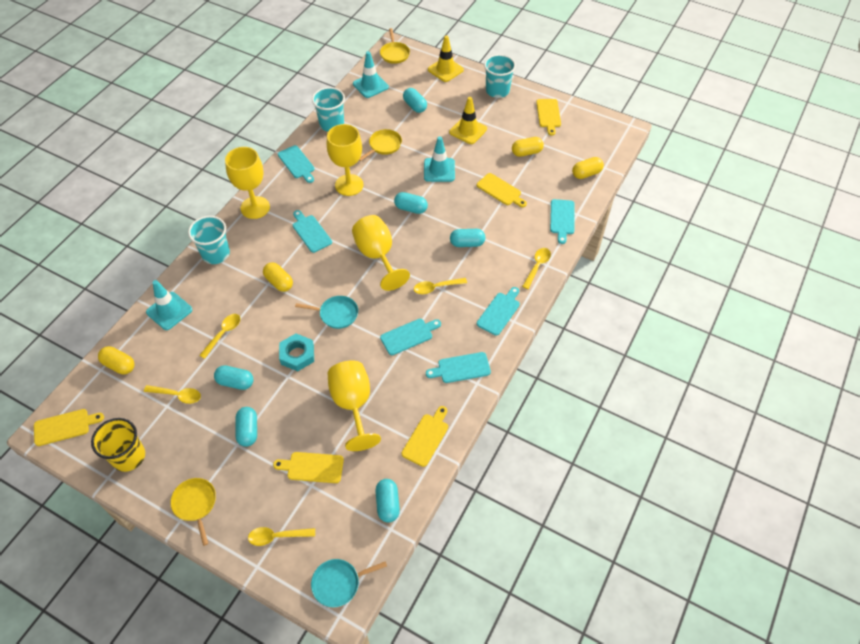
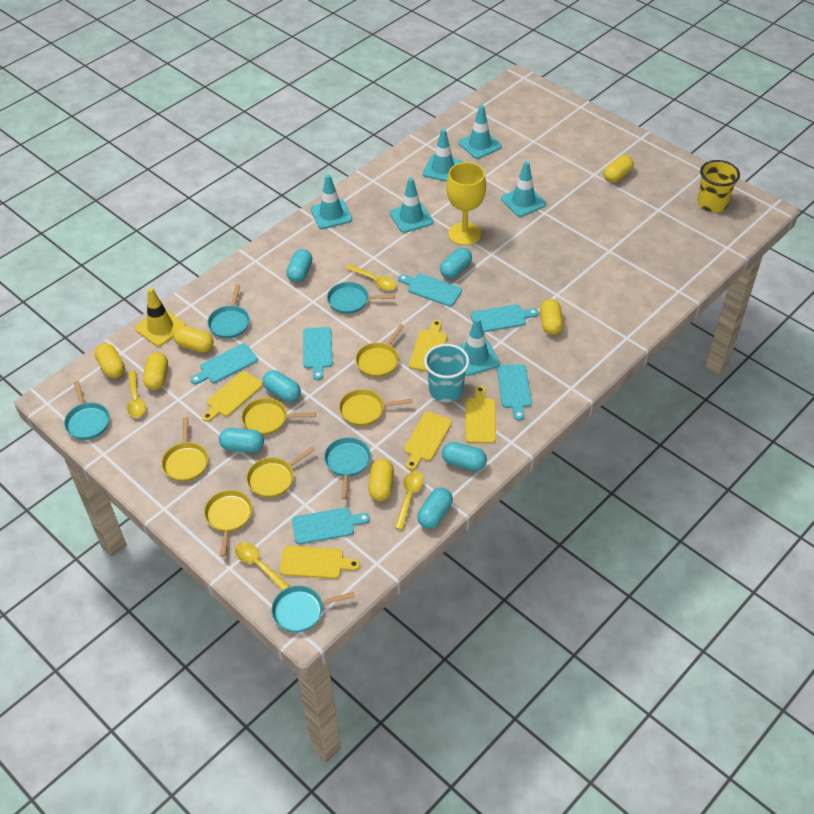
turquoise cup: [188,216,230,264] [312,87,345,131] [484,54,516,98] = 3 -> [424,344,469,402] = 1
turquoise nut: [279,333,314,371] = 1 -> none = 0
turquoise pan: [295,296,358,329] [311,559,387,607] = 2 -> [64,381,110,440] [207,284,250,338] [271,586,355,632] [324,437,371,499] [327,282,395,314] = 5
turquoise traffic cone: [146,280,192,330] [353,51,389,98] [424,136,455,182] = 3 -> [311,174,352,229] [390,177,433,233] [423,129,463,182] [458,317,500,376] [459,105,502,159] [501,161,546,217] = 6
yellow capsule: [98,346,134,374] [263,262,293,292] [512,137,544,157] [572,157,604,179] = 4 -> [95,343,125,378] [143,352,168,390] [173,326,213,353] [368,459,394,501] [540,299,563,335] [604,155,634,183] = 6
yellow goblet: [225,147,270,219] [327,124,363,196] [327,360,381,451] [352,215,410,291] = 4 -> [446,162,486,245] = 1
yellow pan: [171,478,216,546] [359,129,402,161] [380,28,410,64] = 3 -> [161,417,208,482] [204,490,252,557] [241,398,316,435] [246,446,315,498] [339,389,413,426] [355,324,404,377] = 6
yellow spoon: [144,385,201,404] [199,314,240,359] [248,527,315,546] [414,278,467,294] [522,248,551,289] = 5 -> [127,371,146,418] [235,542,290,591] [346,264,396,290] [395,471,424,530] = 4
yellow traffic cone: [428,35,464,82] [449,97,487,144] = 2 -> [135,288,186,346] = 1

